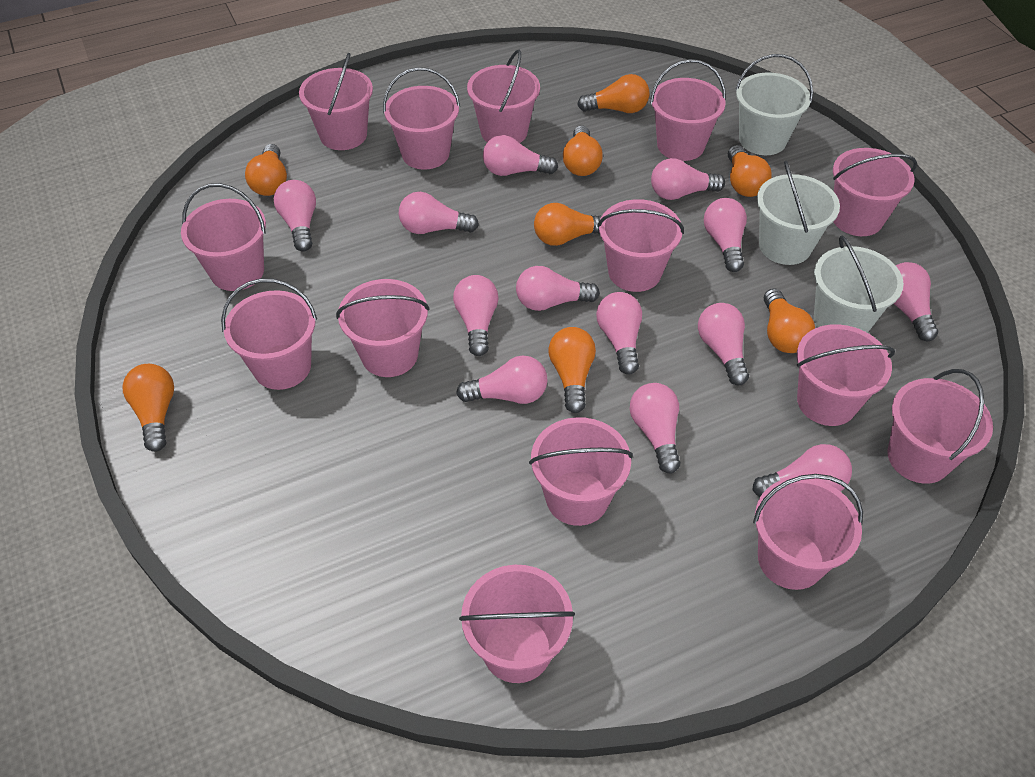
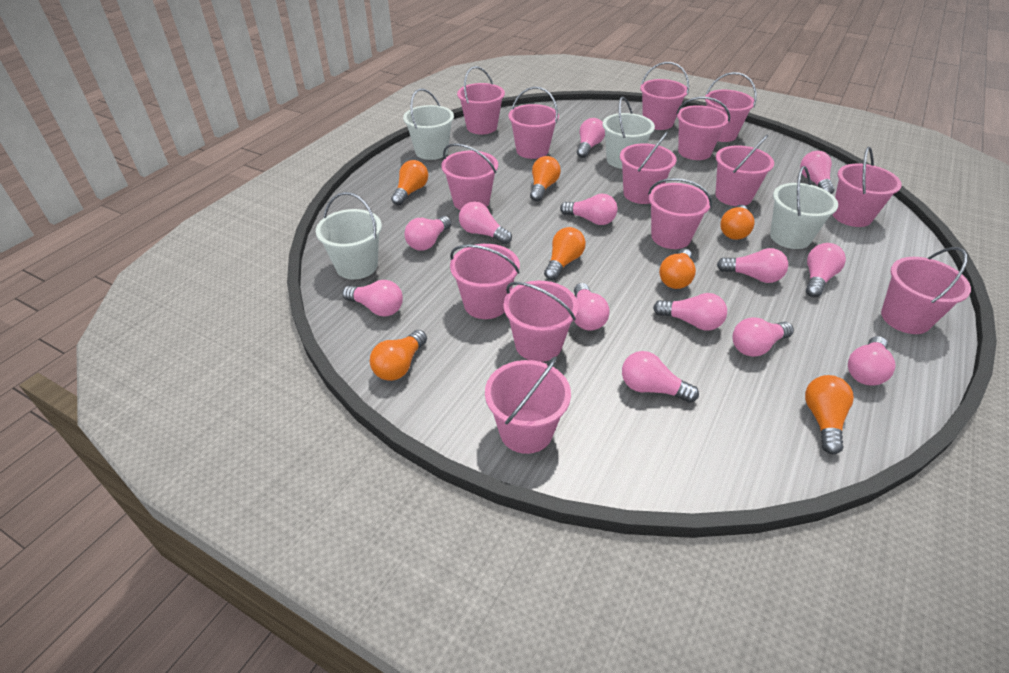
orange light bulb: [122,364,174,452] [245,144,287,196] [534,203,602,246] [549,327,596,413] [563,126,603,176] [577,74,649,113] [728,145,772,197] [764,288,815,353] = 8 -> [370,330,427,381] [391,160,428,206] [530,156,561,201] [544,227,586,280] [659,248,696,289] [720,205,755,240] [805,375,854,454] = 7
white bucket: [735,54,813,155] [757,161,840,265] [814,235,904,333] = 3 -> [316,192,382,279] [403,88,454,160] [603,97,655,169] [770,166,838,249] = 4

